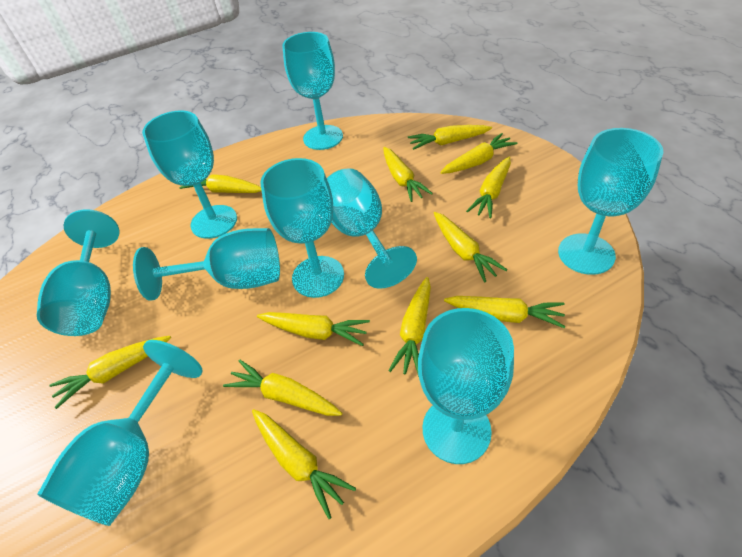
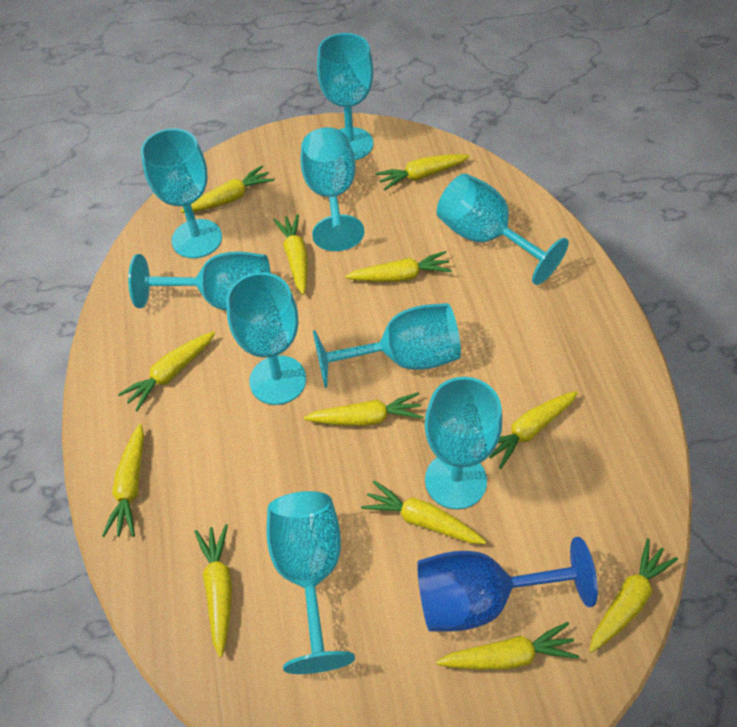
blue goblet: none = 0 -> [417,537,598,632] = 1

